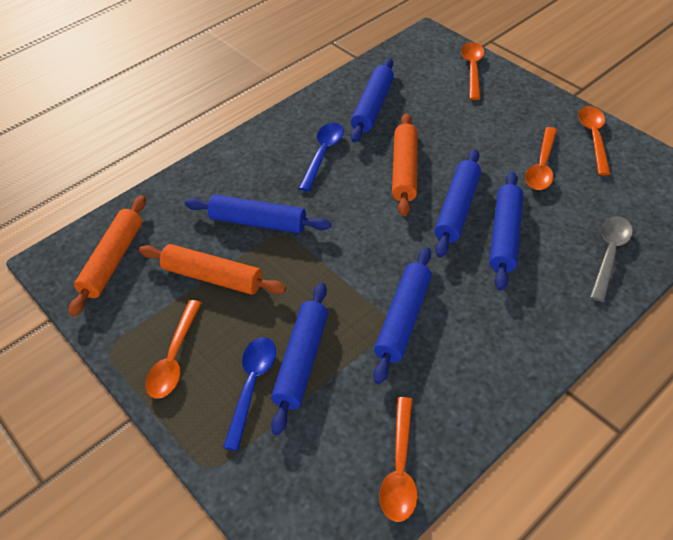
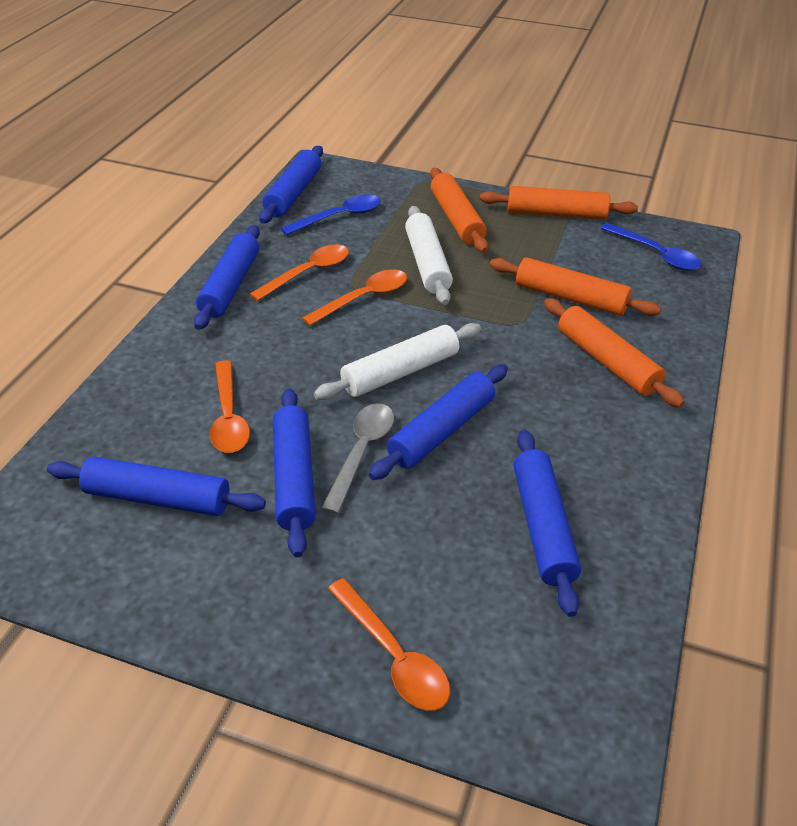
orange rolling pin: [69,195,146,317] [139,244,286,295] [392,113,418,216] = 3 -> [430,168,488,253] [480,186,638,220] [490,257,661,316] [544,298,685,407] = 4
orange spoon: [145,300,201,399] [379,397,418,522] [461,42,484,100] [525,127,557,190] [578,106,611,175] = 5 -> [210,360,250,453] [249,244,349,301] [302,269,407,326] [328,578,450,710] = 4
white rolling pin: none = 0 -> [314,323,481,400] [405,206,453,305] = 2

